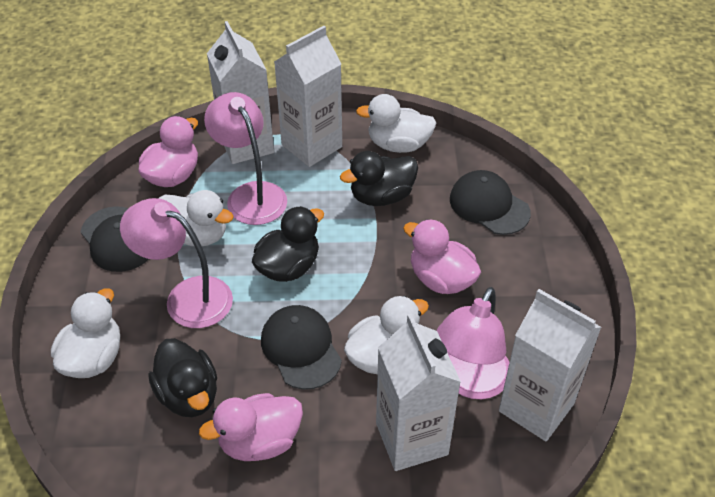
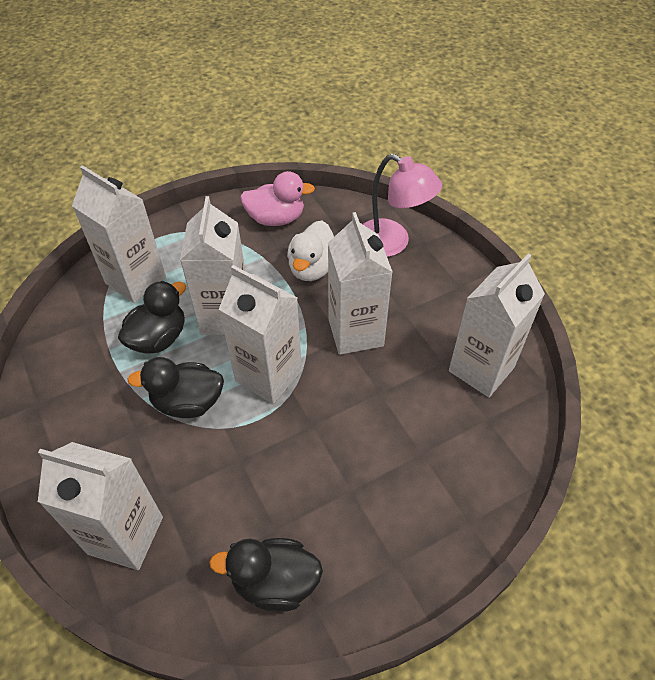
black cap: [81,206,149,272] [261,305,342,390] [450,170,531,235] = 3 -> none = 0
pink duck: [138,116,198,187] [199,393,303,461] [403,219,481,294] = 3 -> [240,171,315,226] = 1
pink lamp: [120,198,233,328] [204,92,287,225] [436,287,510,399] = 3 -> [363,154,442,257] = 1
white carton: [207,21,274,164] [274,26,342,167] [376,314,461,471] [499,289,601,441] = 4 -> [38,442,163,570] [72,165,166,303] [180,196,245,335] [219,265,302,404] [328,212,393,355] [449,254,545,397] = 6
white duck: [51,288,120,378] [158,190,234,246] [344,295,429,374] [356,94,436,153] = 4 -> [287,221,334,281] = 1

